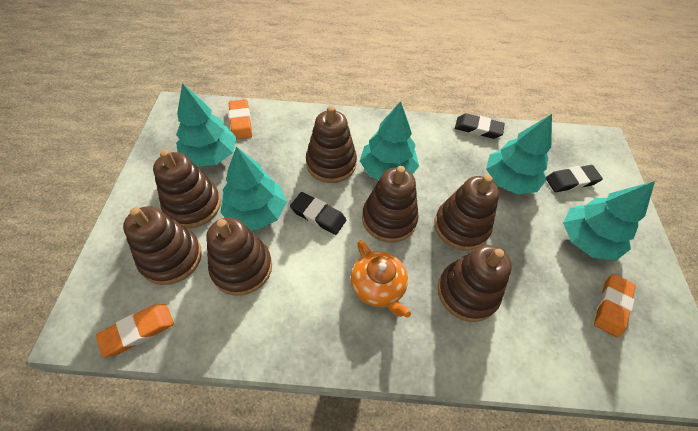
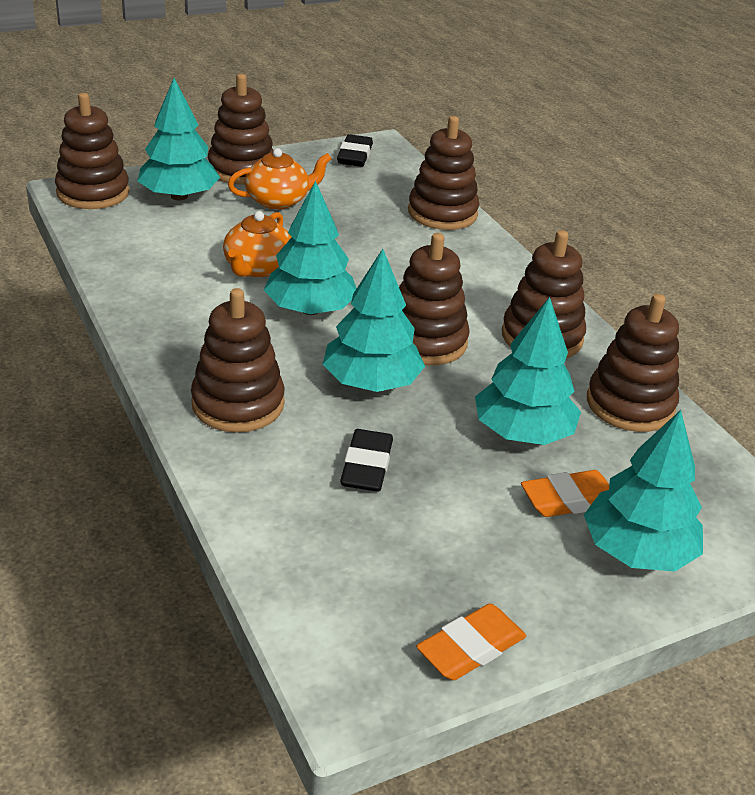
black eraser: [290,192,346,235] [455,113,505,139] [546,165,603,192] = 3 -> [337,134,373,167] [340,429,393,492] = 2
orange eraser: [96,304,174,357] [229,99,252,139] [594,274,636,338] = 3 -> [416,604,526,680] [521,470,609,517] = 2
orange teapot: [351,240,411,318] = 1 -> [223,211,292,277] [228,148,332,210] = 2

